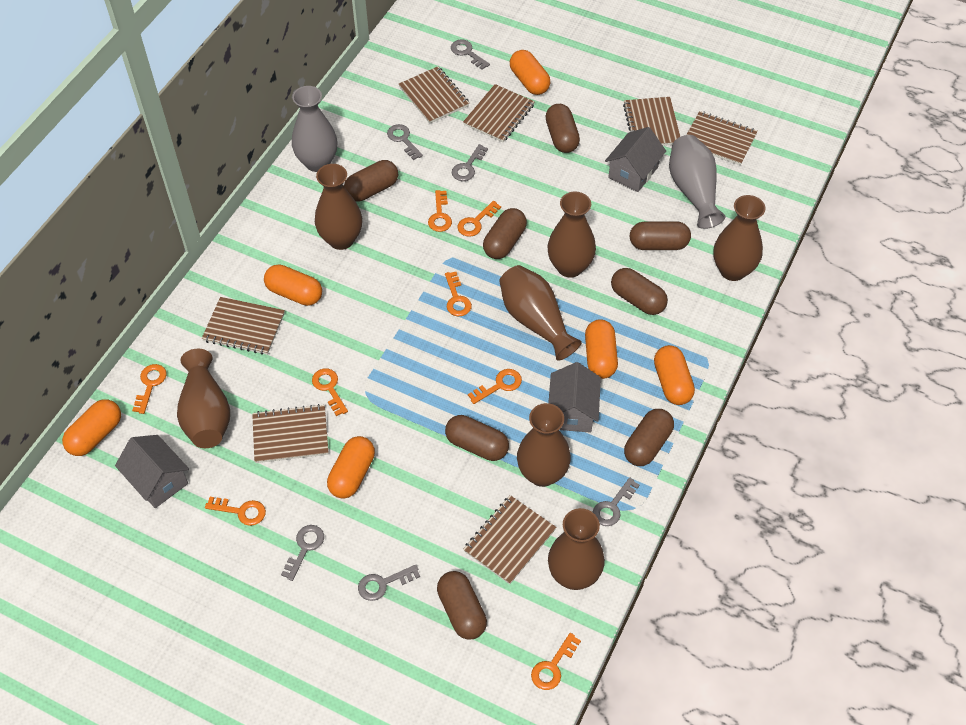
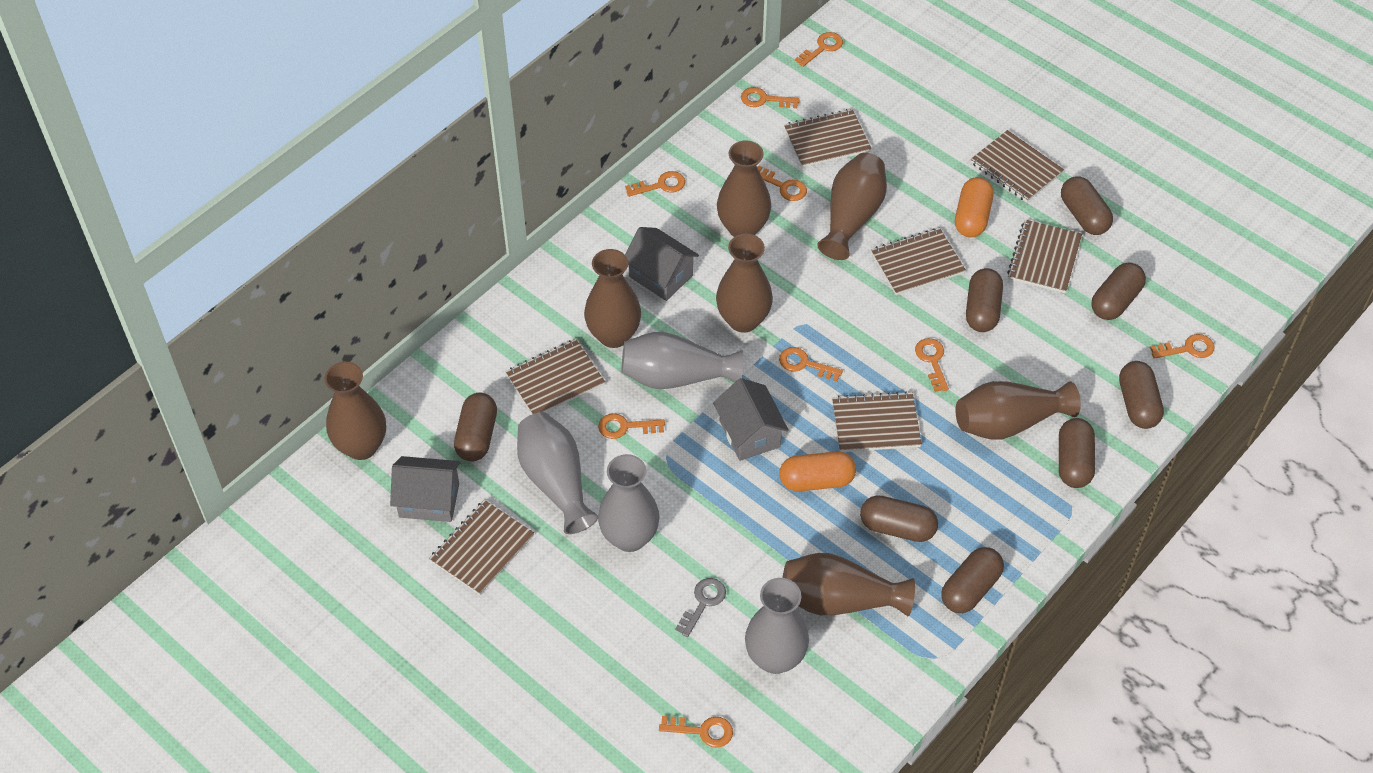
grey key: [281,525,324,581] [358,565,420,601] [387,124,423,160] [451,39,490,70] [452,144,488,181] [593,477,639,526] = 6 -> [675,578,726,637] = 1
grey vase: [292,86,338,172] [669,135,725,229] = 2 -> [517,412,598,534] [598,454,660,552] [622,332,744,389] [745,578,809,674] = 4
orange capsule: [62,399,121,456] [264,264,322,306] [327,436,375,499] [510,50,550,95] [585,319,618,379] [654,345,695,405] = 6 -> [780,451,856,491] [955,177,994,237] = 2
orange key: [132,364,167,414] [205,497,266,526] [312,368,348,416] [428,190,452,232] [445,272,472,317] [458,201,501,237] [468,369,522,404] [531,633,581,690] = 8 -> [598,413,665,439] [625,171,685,197] [659,716,733,748] [741,87,800,108] [757,166,807,201] [779,347,843,381] [795,32,843,67] [915,338,949,392] [1150,334,1215,359] = 9

